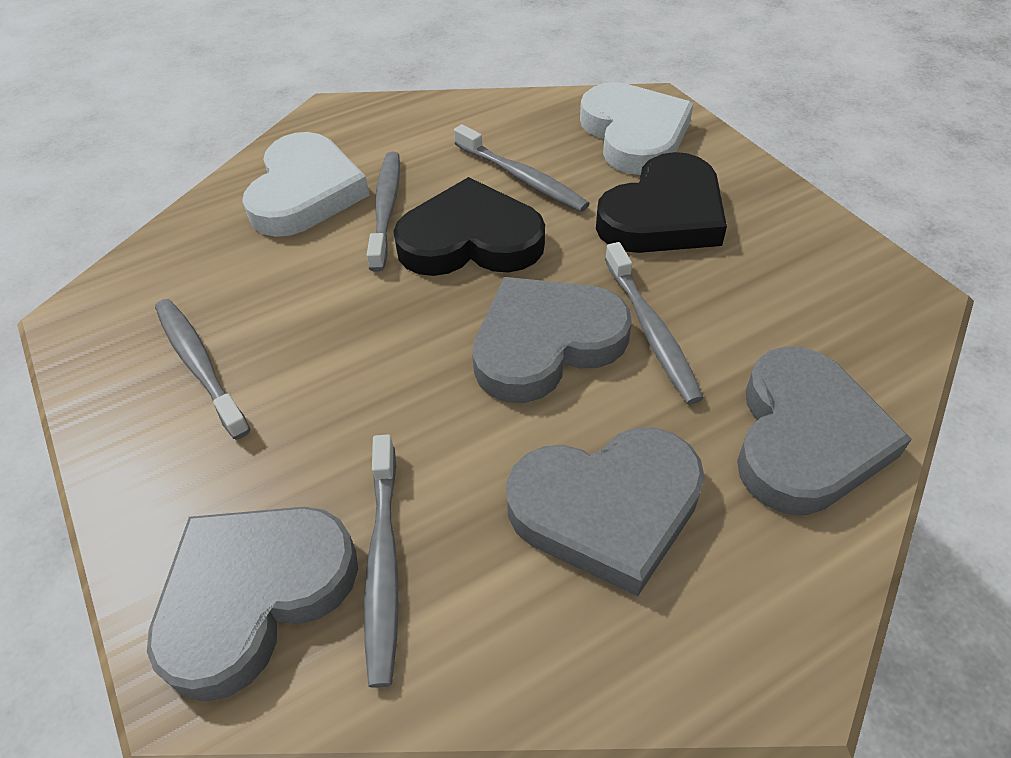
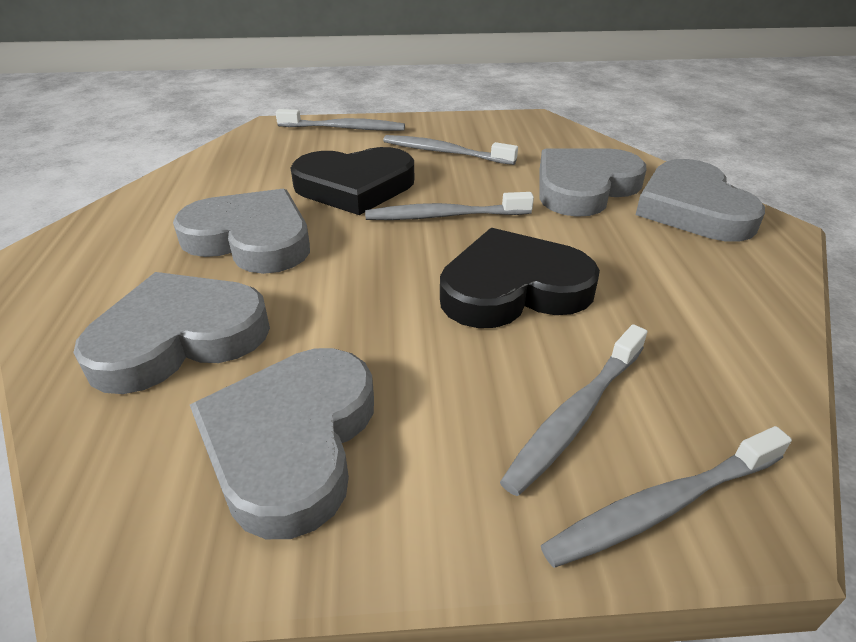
grey heart: [147,507,358,702] [472,277,632,403] [506,427,705,596] [737,346,912,515] = 4 -> [73,272,270,394] [173,188,310,274] [190,348,374,539] [540,148,647,217] [635,159,765,242] = 5
white heart: [242,132,370,237] [580,82,694,175] = 2 -> none = 0

